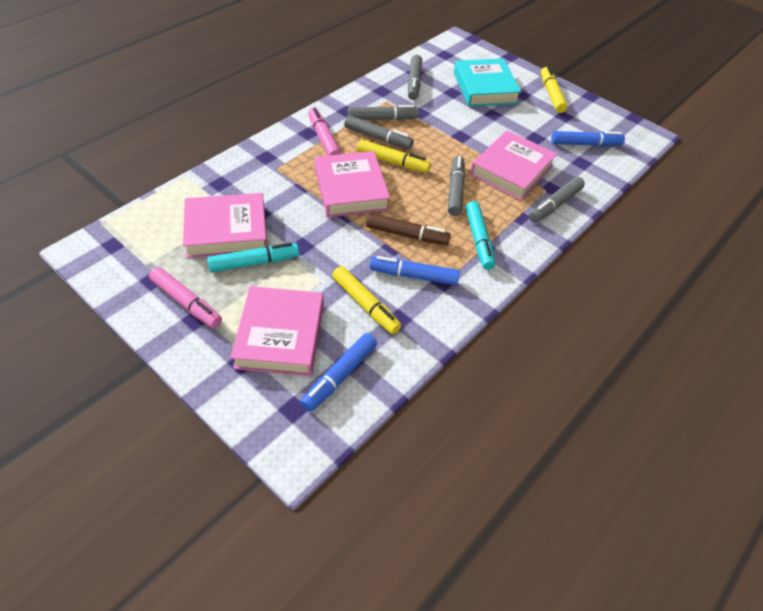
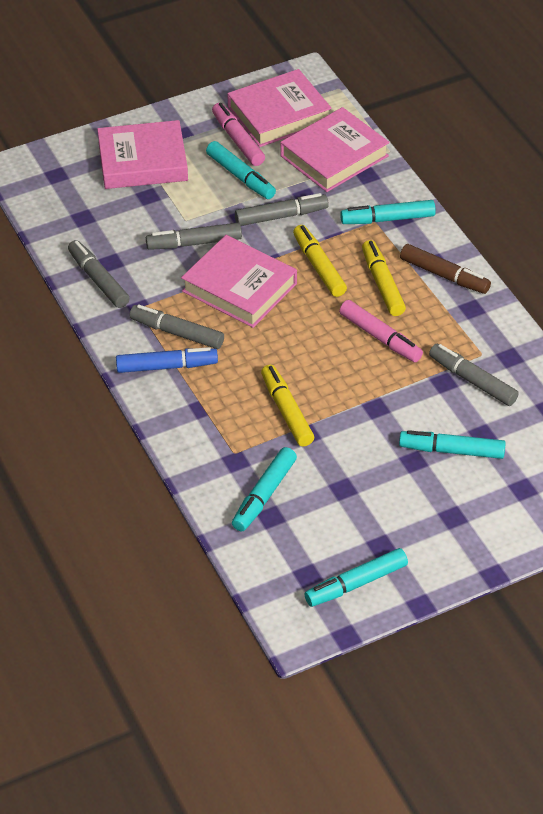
blue marker: [301,333,377,412] [370,256,460,285] [551,131,625,146] = 3 -> [116,347,218,373] = 1
turquoise book: [454,59,521,107] = 1 -> none = 0
turquoise marker: [207,243,299,272] [466,201,495,270] = 2 -> [206,141,276,199] [232,447,297,531] [304,548,408,607] [340,200,436,224] [399,430,506,459] = 5

